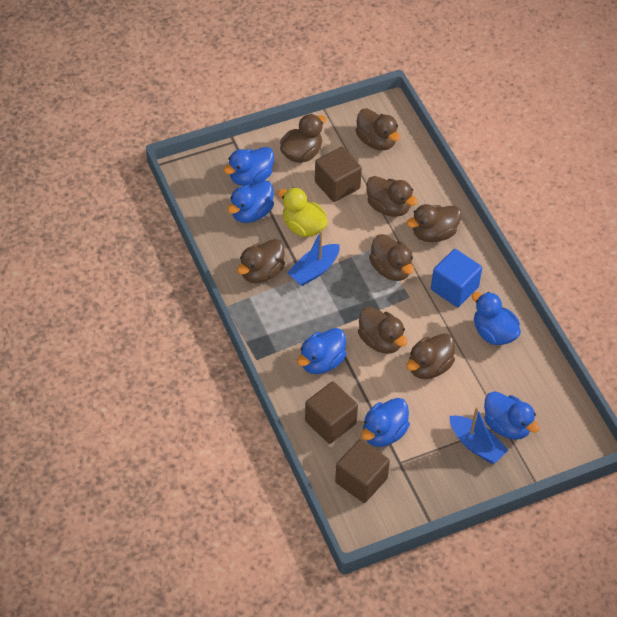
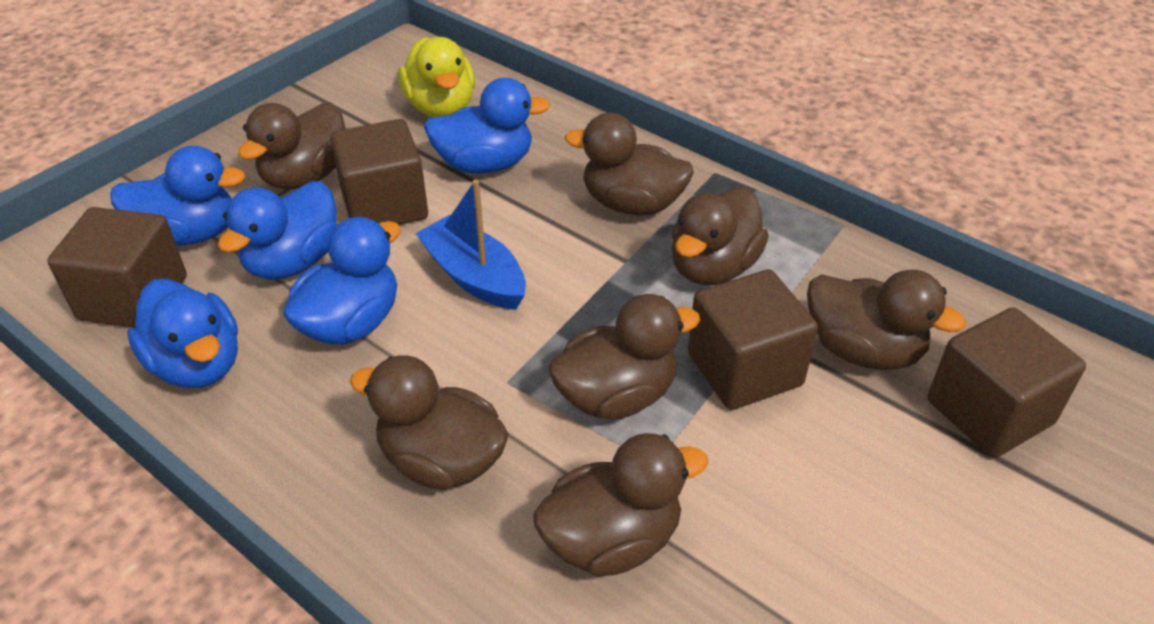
blue boat: [287,231,340,286] [449,407,508,464] = 2 -> [415,180,526,310] = 1
blue cube: [431,249,482,307] = 1 -> none = 0
blue duck: [223,147,274,186] [227,180,274,223] [297,328,347,374] [361,398,410,447] [471,292,521,345] [484,391,540,440] = 6 -> [110,146,246,246] [127,279,238,388] [218,181,338,280] [283,217,401,344] [424,78,551,173] = 5
brown cube: [305,382,358,444] [315,147,362,202] [335,439,390,503] = 3 -> [47,207,187,328] [330,119,428,225] [688,269,818,410] [927,307,1086,458] = 4
brown duck: [237,239,285,283] [280,114,326,163] [356,108,400,150] [358,306,407,354] [366,176,418,217] [369,234,414,281] [406,333,455,379] [407,204,461,242] = 8 -> [238,103,345,190] [350,355,509,490] [533,433,708,577] [548,294,700,419] [565,113,694,215] [671,187,769,285] [807,269,966,370] = 7

